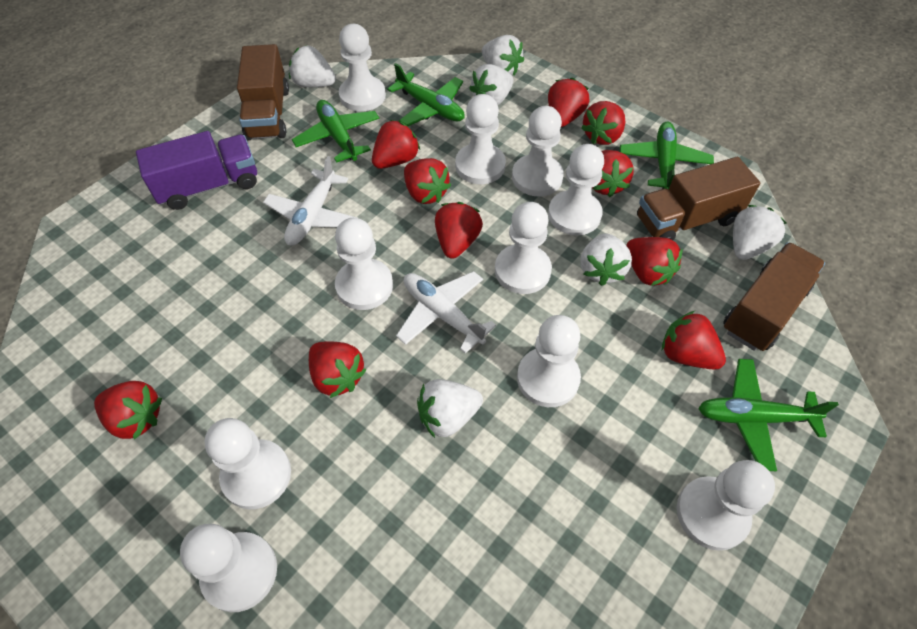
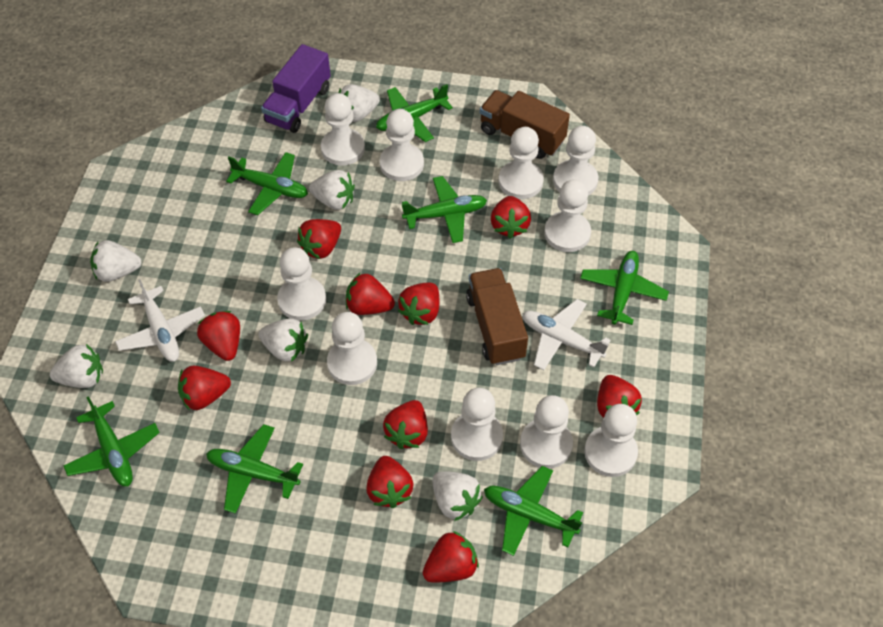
brown truck: [237,44,289,141] [637,157,760,240] [723,242,825,351] = 3 -> [466,268,528,365] [480,90,570,159] = 2
green plane: [292,100,379,163] [387,63,465,126] [620,122,714,189] [698,359,839,471] = 4 -> [63,396,160,487] [206,424,303,514] [226,152,308,215] [376,84,453,142] [402,176,487,243] [484,466,583,556] [580,251,669,325] = 7

